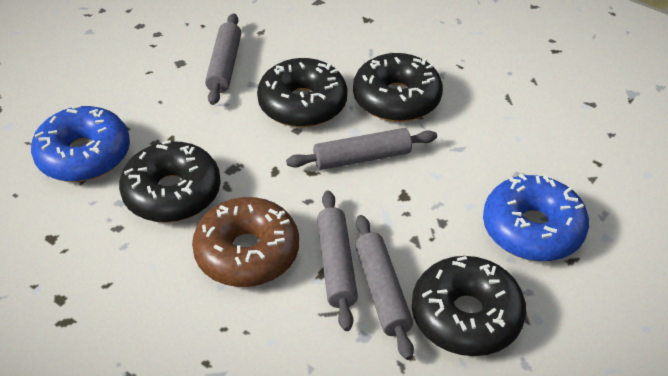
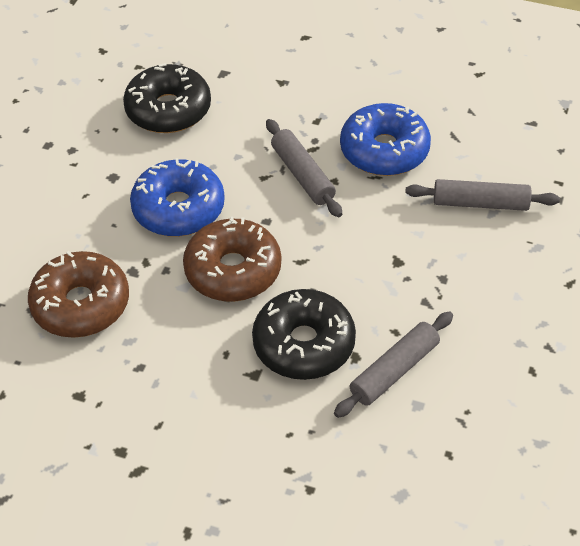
black donut: [119,140,221,223] [257,58,347,128] [353,53,443,122] [412,256,526,356] = 4 -> [123,63,211,133] [252,289,356,380] = 2
brown donut: [192,197,299,287] = 1 -> [28,251,129,338] [183,217,281,302] = 2
grey rolling pin: [205,13,241,105] [286,128,437,170] [317,191,358,331] [355,215,414,360] = 4 -> [266,119,342,217] [334,312,453,418] [405,179,560,211] = 3

